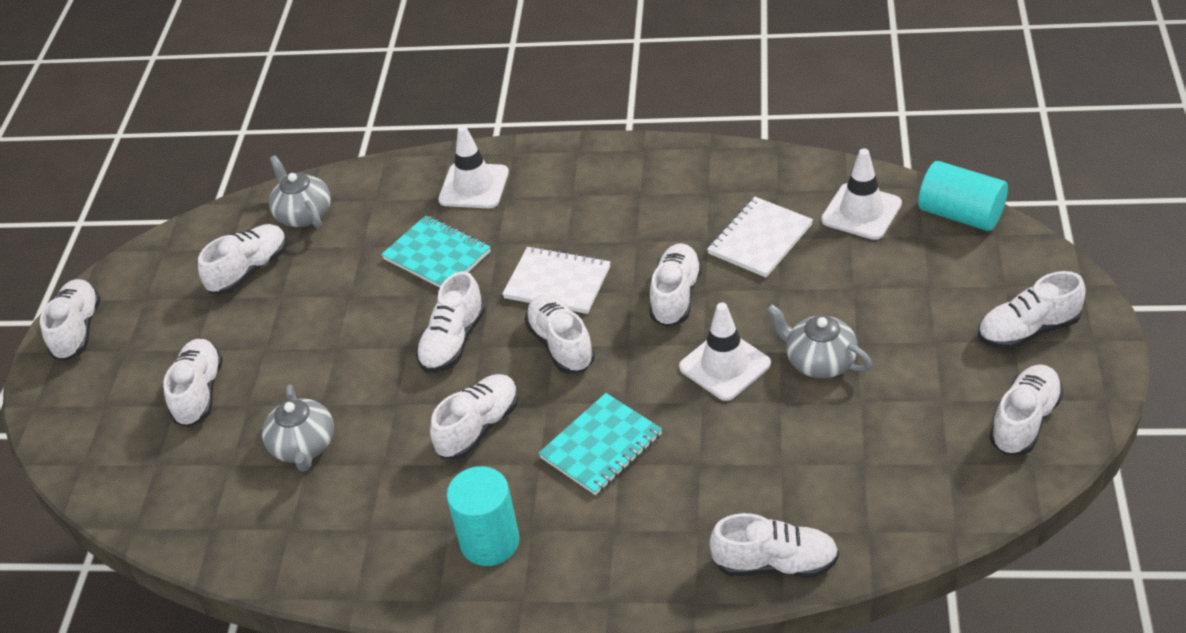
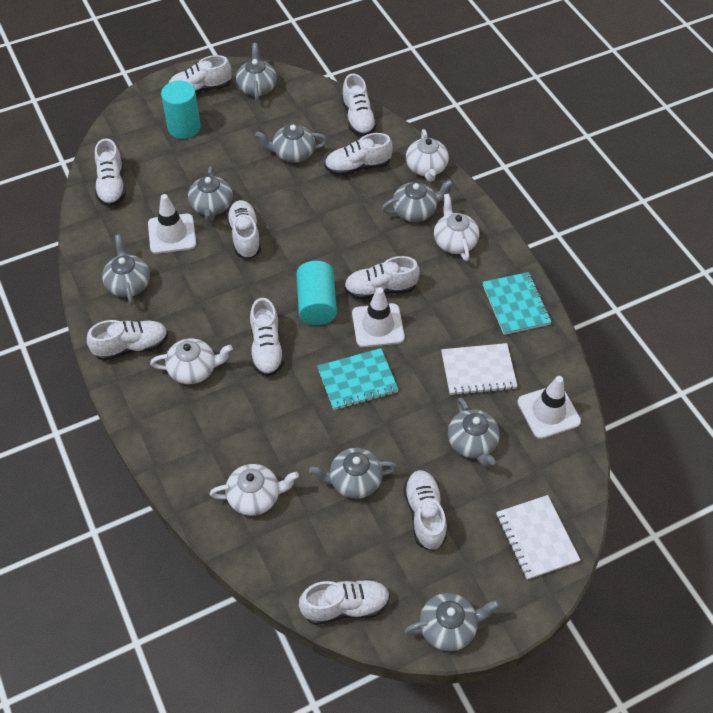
grey teapot: [262,385,334,472] [269,155,331,229] [767,304,872,378] = 3 -> [102,234,150,305] [188,166,233,222] [236,43,277,101] [255,124,328,163] [309,448,398,499] [382,180,453,222] [405,593,500,651] [448,398,500,467] = 8
white teapot: none = 0 -> [150,339,233,384] [210,464,299,516] [406,129,449,182] [434,194,479,261] = 4

